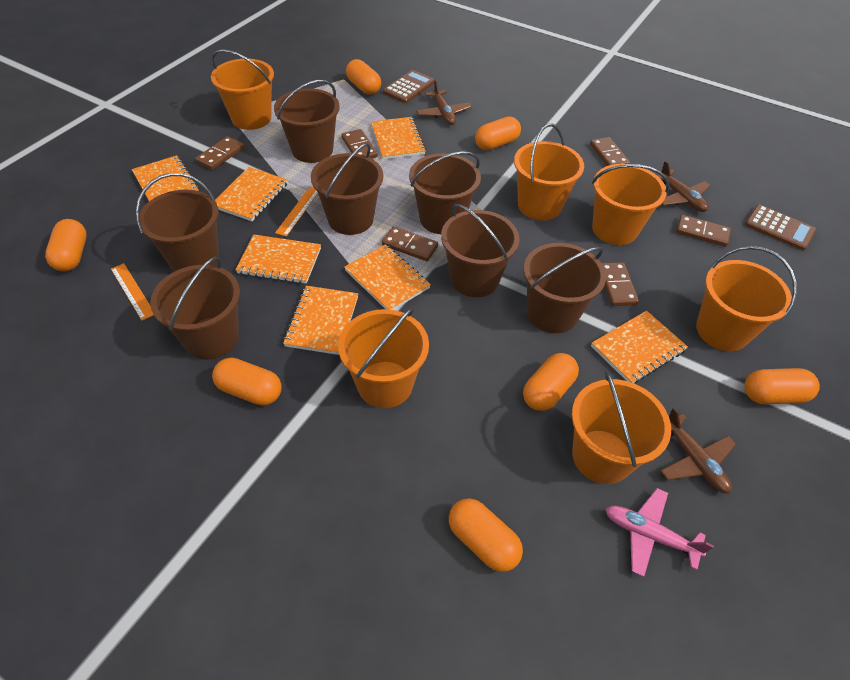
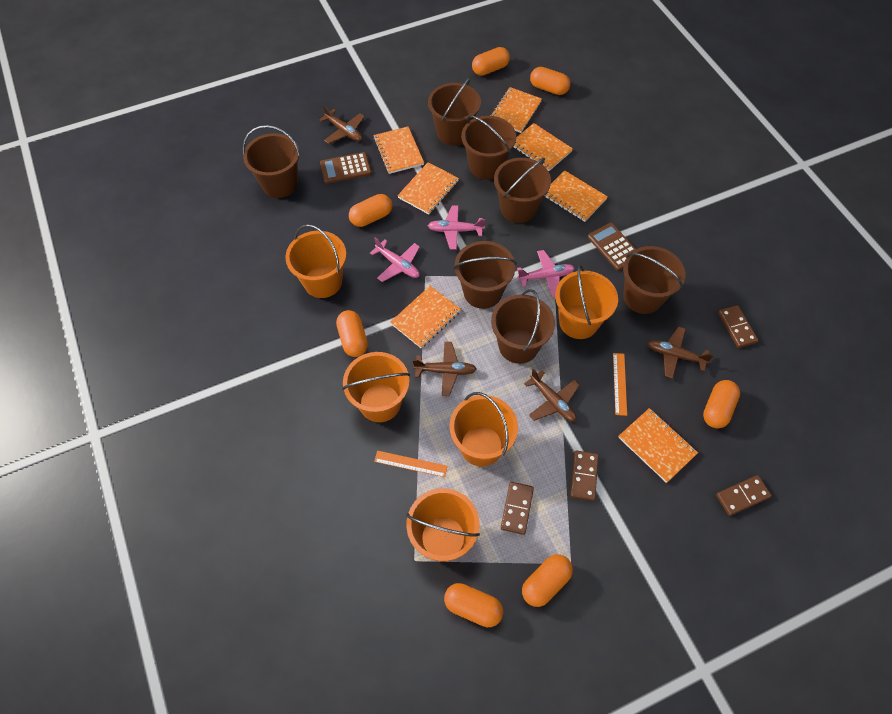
brown domino: [195,136,244,170] [341,129,378,159] [382,226,438,261] [590,137,630,166] [602,262,639,306] [676,215,731,247] = 6 -> [501,482,534,535] [570,450,598,501] [716,475,772,516] [718,305,758,348] = 4
brown plane: [416,80,472,125] [657,161,710,212] [660,408,736,494] = 3 -> [319,105,365,144] [413,342,477,396] [524,369,579,422] [647,327,714,379] = 4
orange bucket: [211,49,274,130] [338,307,429,408] [514,124,584,221] [572,371,671,484] [592,164,670,245] [696,246,797,351] = 6 -> [285,224,346,298] [342,352,410,422] [406,488,480,561] [449,392,518,467] [555,265,618,339] = 5
pink plane: [605,488,714,577] = 1 -> [370,237,420,282] [428,205,485,250] [517,250,575,297] = 3

